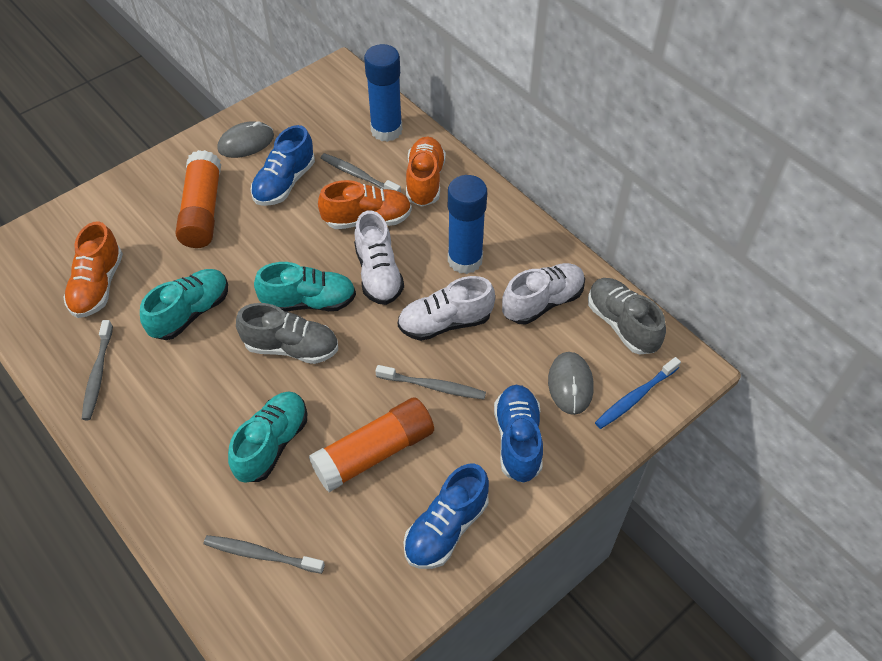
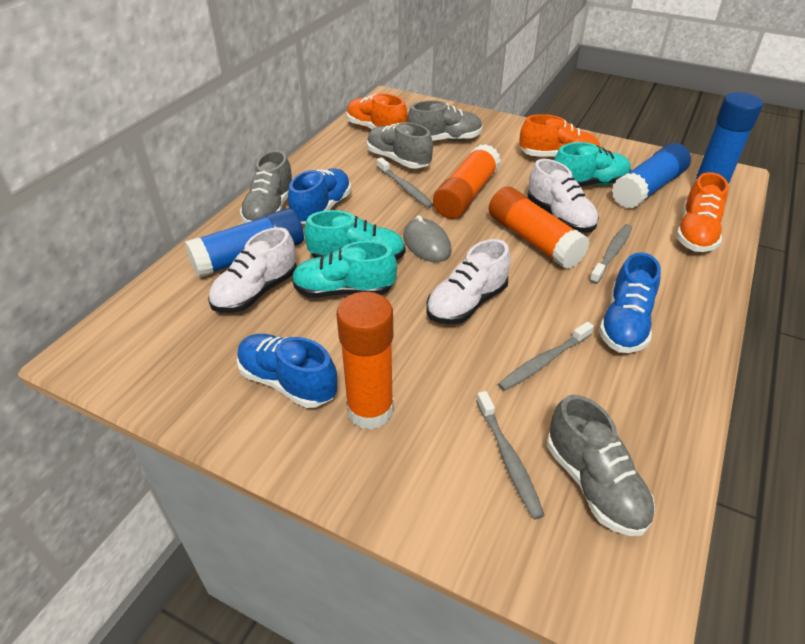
blue glue stick: [364,44,402,142] [448,175,487,274] = 2 -> [185,208,304,278] [612,143,691,209] [692,92,763,186] = 3
blue toothbrush: [595,357,681,429] = 1 -> none = 0
grey mouse: [217,121,274,158] [548,352,594,415] = 2 -> [403,215,452,262] = 1
grey shoe: [236,303,338,364] [588,278,666,355] = 2 -> [240,150,292,223] [367,122,433,169] [407,100,483,141] [547,395,655,536] = 4
orange glue stick: [175,150,221,248] [309,397,434,492] = 2 -> [337,292,394,430] [433,144,501,219] [489,187,590,269] = 3

